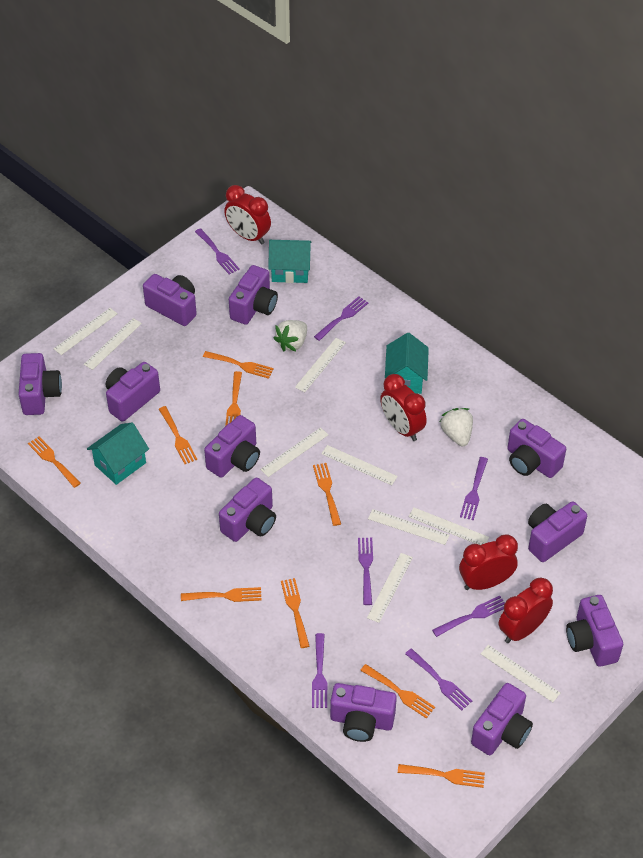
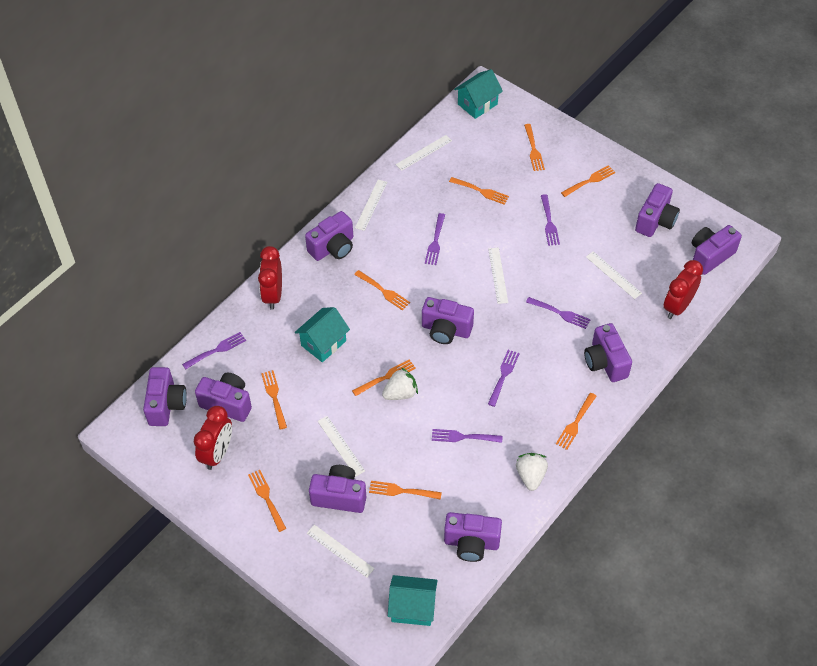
purple camera: [18,353,62,415] [106,362,160,422] [143,274,197,326] [204,415,260,478] [219,478,276,542] [229,265,278,325] [330,683,397,742] [471,683,533,755] [507,419,566,478] [528,501,587,562] [566,595,623,667] = 11 -> [143,367,187,426] [195,373,252,422] [305,211,353,261] [309,465,366,513] [422,297,474,344] [444,512,502,562] [584,323,632,382] [635,183,680,237] [692,225,742,275] = 9
purple fork: [195,228,240,274] [312,633,327,708] [314,296,368,341] [358,538,373,605] [405,648,472,711] [432,596,505,637] [460,457,488,520] = 7 -> [182,332,246,369] [425,213,445,265] [432,429,502,443] [488,350,520,407] [526,297,591,329] [541,194,560,246] = 6
red clock: [224,185,271,245] [380,374,427,441] [459,534,518,590] [499,578,553,643] = 4 -> [194,406,232,470] [258,246,282,310] [663,260,703,319] = 3
white ruler: [54,308,118,355] [84,318,142,370] [260,427,328,477] [295,338,346,392] [321,445,398,485] [367,553,413,623] [368,509,449,545] [409,507,489,545] [481,645,560,702] = 9 -> [307,524,375,578] [318,416,365,477] [355,180,387,231] [396,135,452,171] [488,248,508,304] [586,251,642,299] = 6

